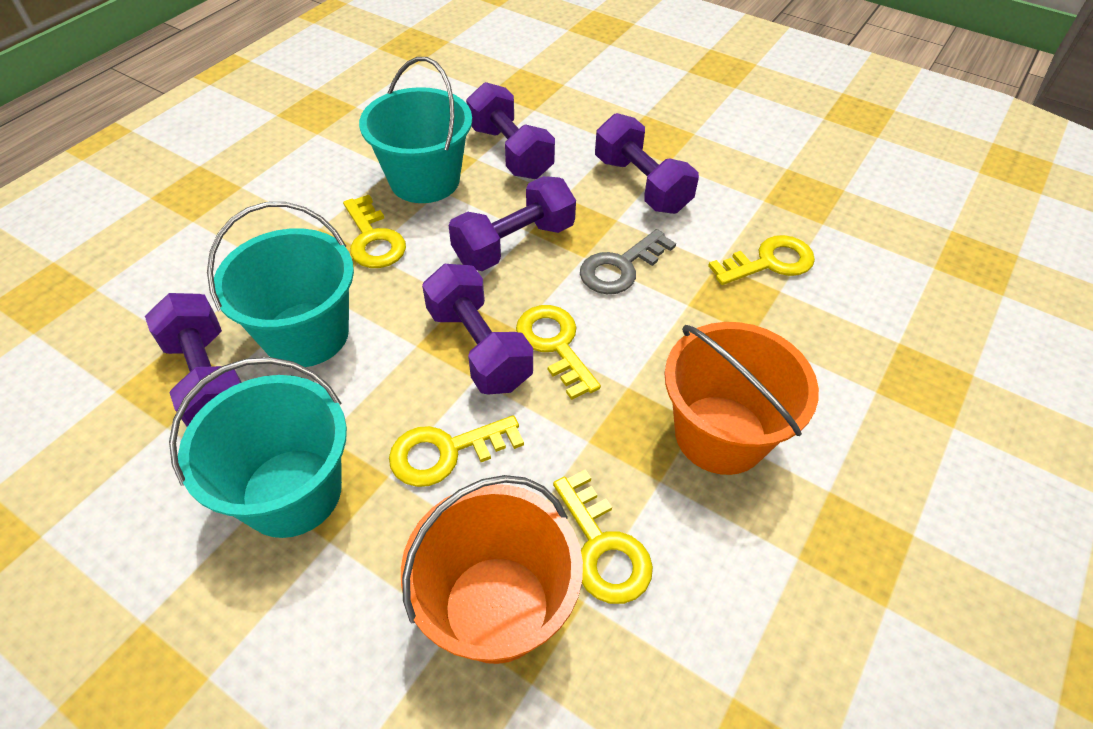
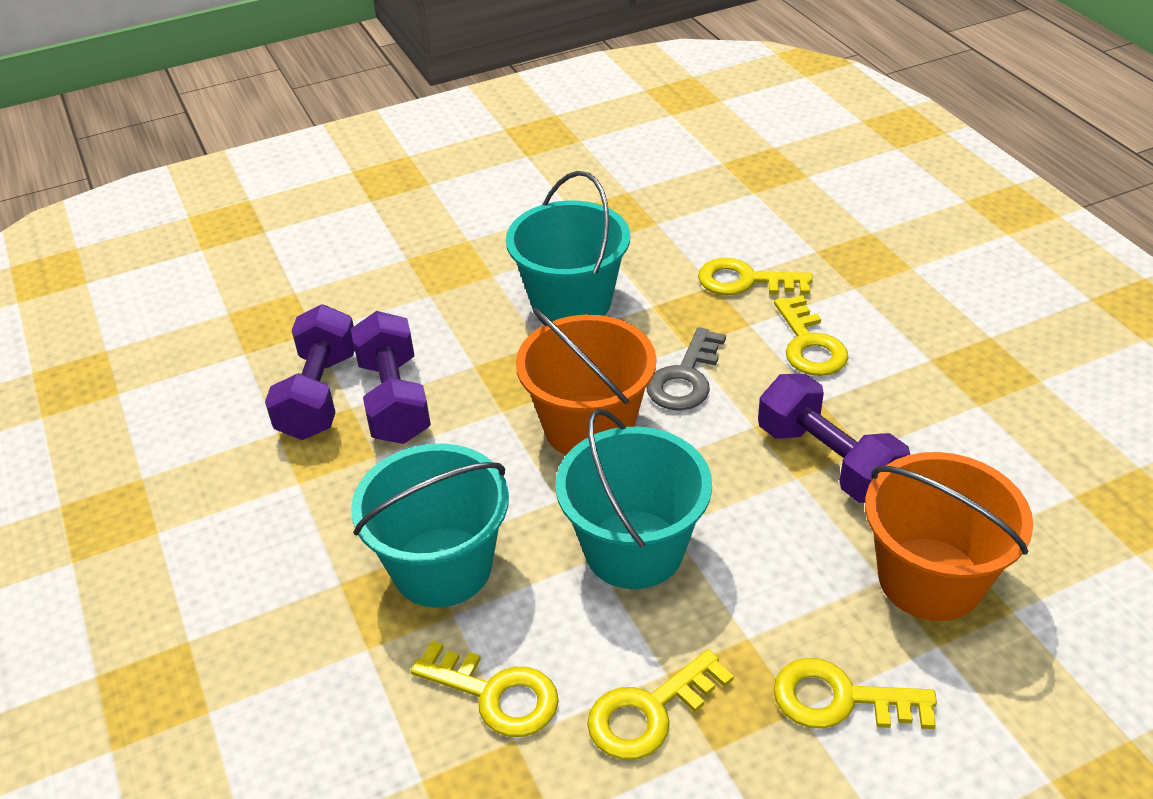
purple dumbbell: [145,293,242,427] [422,264,533,394] [448,176,576,271] [466,82,555,179] [595,113,699,214] = 5 -> [265,304,355,440] [351,311,431,444] [758,374,910,503] = 3

